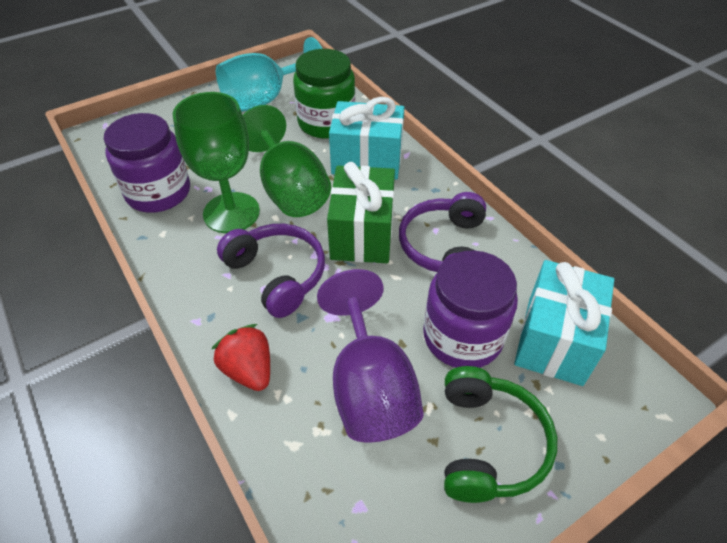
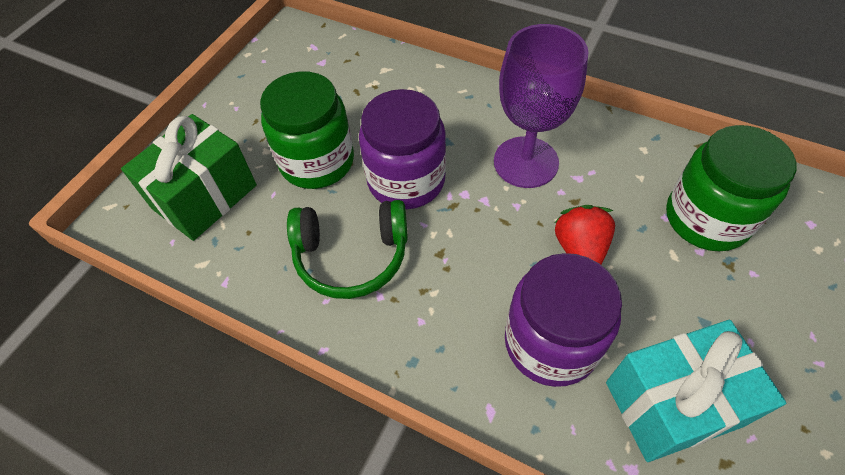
green goblet: [173,92,260,233] [243,105,331,217] = 2 -> none = 0
green jar: [293,49,355,139] = 1 -> [260,71,354,189] [666,125,796,252] = 2
purple headphones: [217,224,325,318] [399,192,486,272] = 2 -> none = 0
turquoise gift: [329,97,405,180] [514,260,614,386] = 2 -> [606,320,786,462] = 1
turquoise goblet: [216,37,323,112] = 1 -> none = 0

